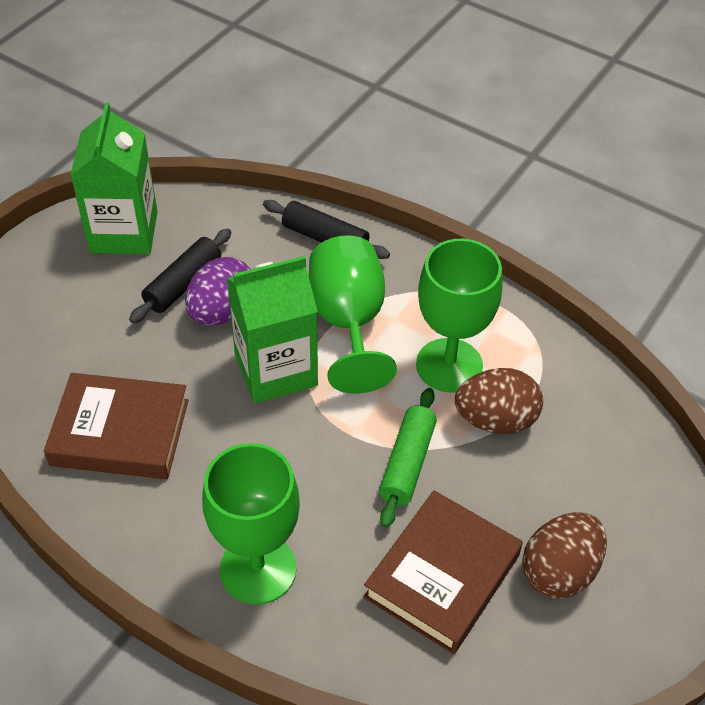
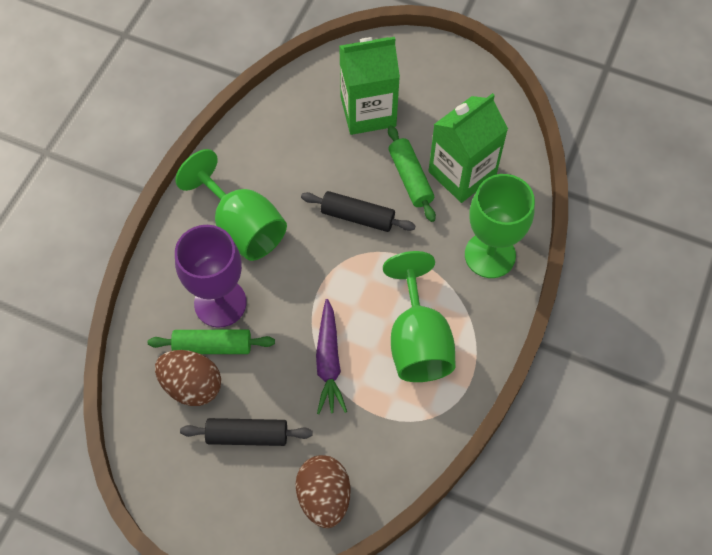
brown book: [44,373,189,479] [363,490,523,654] = 2 -> none = 0
green rolling pin: [379,388,437,528] = 1 -> [148,329,275,354] [388,125,436,222] = 2
purple carrot: none = 0 -> [316,299,347,414] = 1
purple egg: [185,257,251,325] = 1 -> none = 0
purple goblet: none = 0 -> [175,225,247,328] = 1

